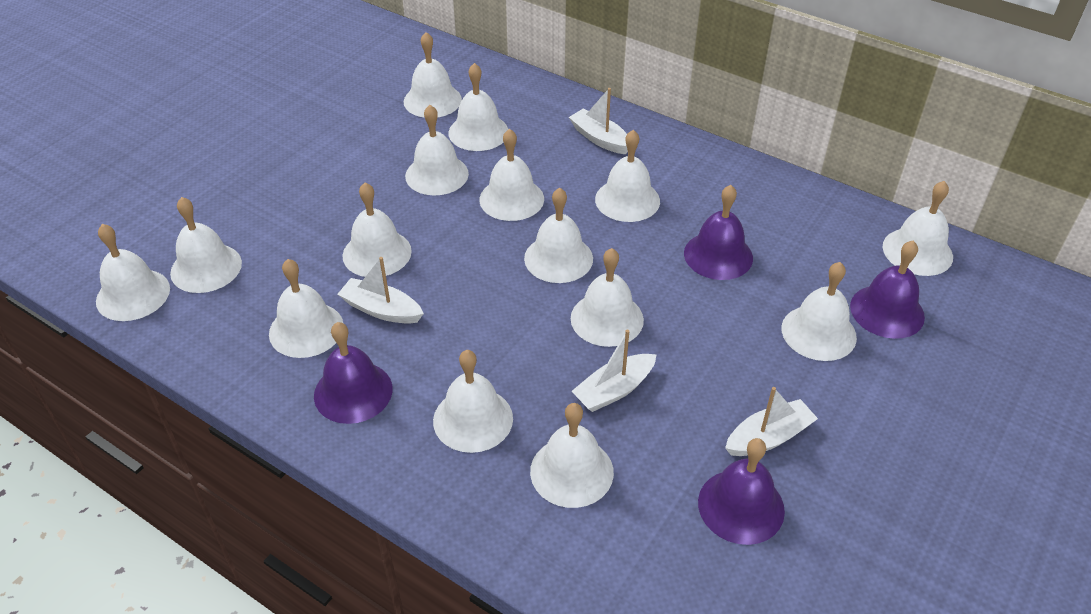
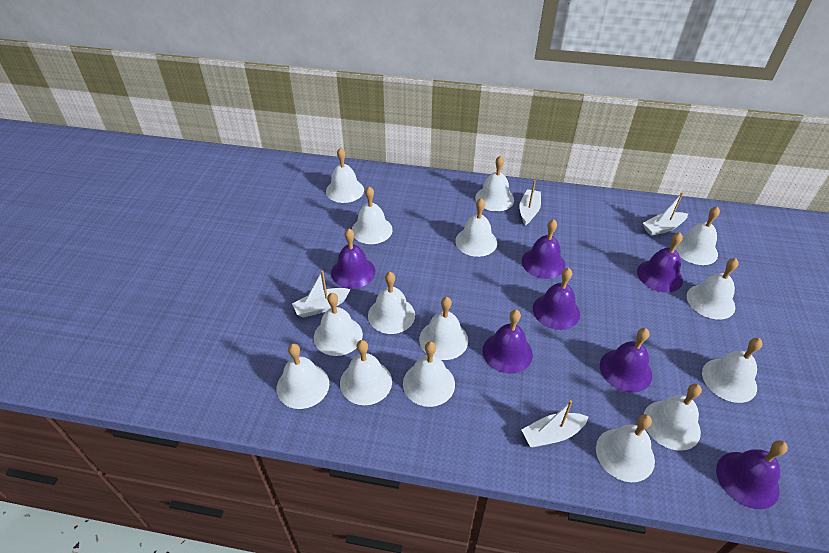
purple bell: [314,322,392,424] [684,185,753,280] [698,438,785,545] [850,241,925,339] = 4 -> [331,229,375,289] [483,310,533,374] [522,219,565,279] [533,268,580,330] [600,328,652,393] [637,232,683,292] [716,440,788,509] = 7

